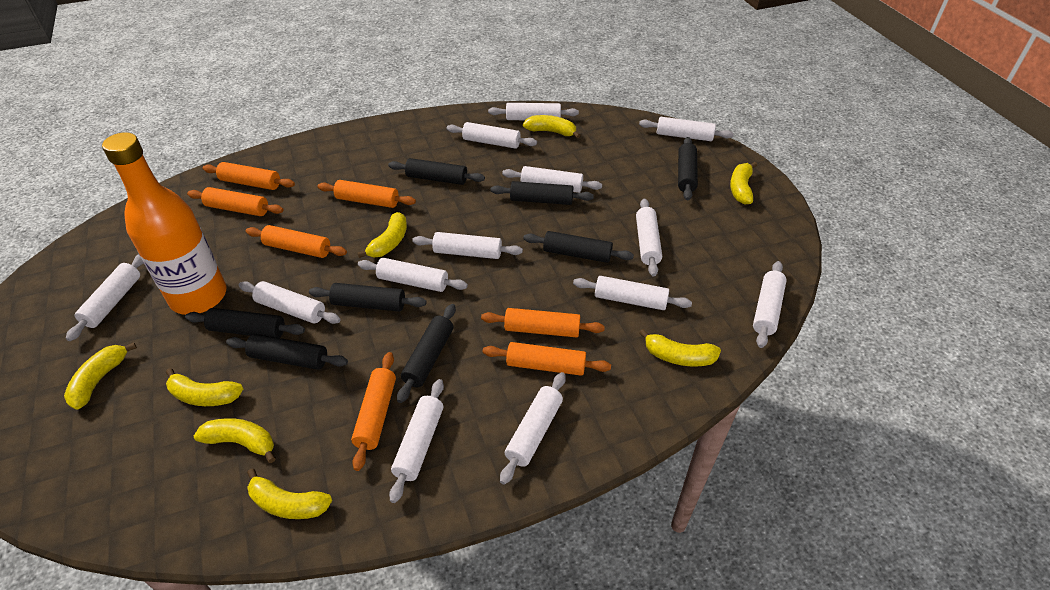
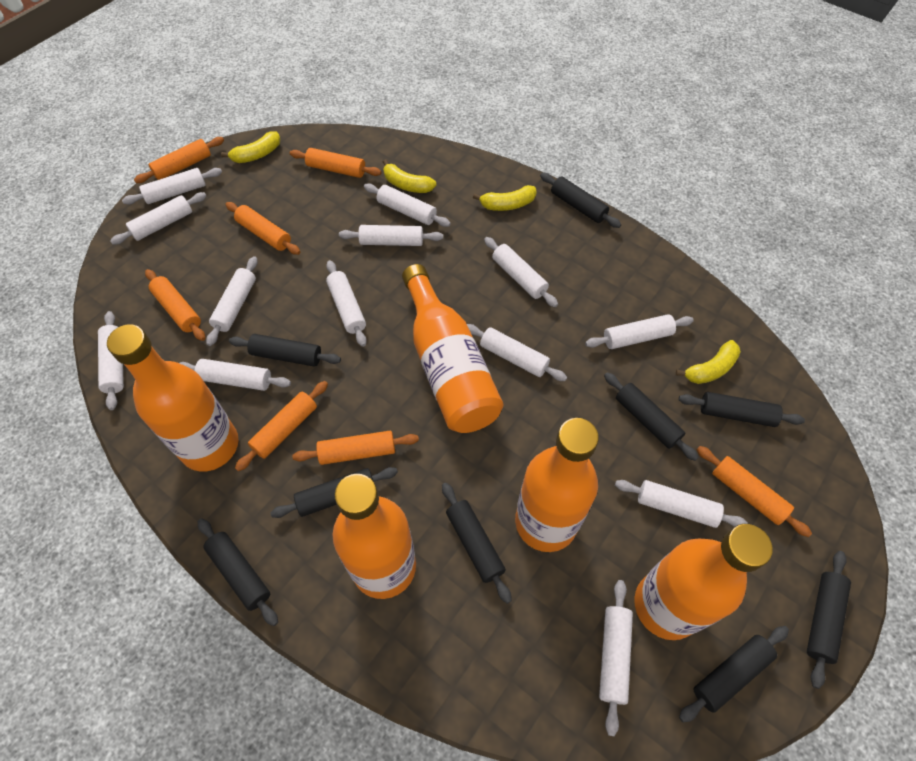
black rolling pin: [185,308,305,338] [226,334,348,370] [309,283,426,312] [388,158,485,185] [397,304,456,403] [490,181,594,205] [523,231,634,263] [678,137,698,200] = 8 -> [198,518,278,626] [229,334,341,367] [270,467,398,518] [442,483,512,604] [540,173,621,228] [604,372,699,461] [679,392,805,427] [679,626,789,723] [807,551,851,689] = 9
orange bottle: [102,132,226,315] = 1 -> [107,324,238,472] [333,474,416,599] [402,264,503,433] [515,418,599,552] [634,524,773,640] = 5
yellow banana: [64,342,137,409] [166,368,243,406] [194,418,276,463] [247,469,332,519] [357,212,407,258] [523,115,581,139] [639,329,721,367] [730,162,757,205] = 8 -> [221,131,281,163] [383,159,436,193] [473,185,537,211] [676,340,741,384] = 4

